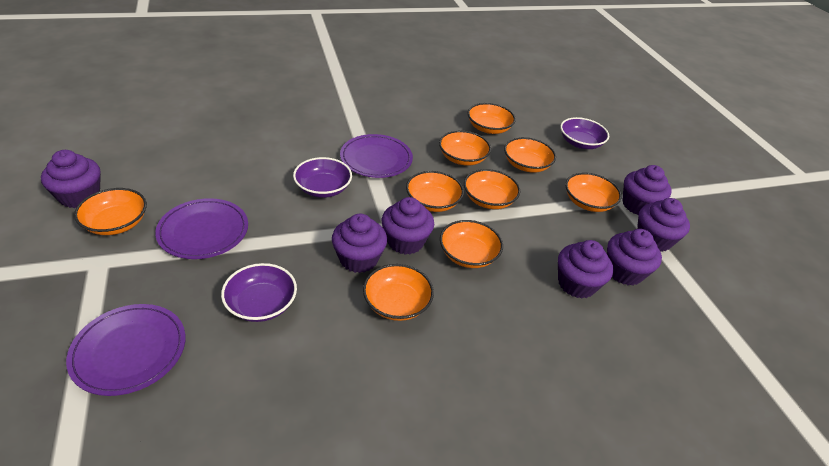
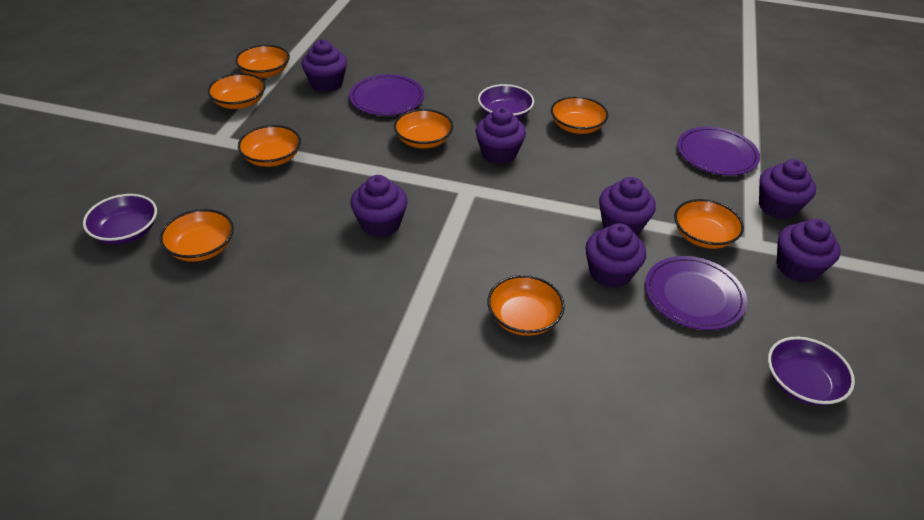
orange bowl: [74,188,147,235] [363,264,434,321] [406,171,464,212] [439,131,491,166] [440,220,503,268] [464,169,520,209] [468,103,516,134] [504,137,556,173] [565,173,622,212] = 9 -> [160,209,234,262] [208,73,266,109] [235,45,290,78] [238,125,301,167] [394,109,453,148] [487,275,565,336] [551,96,608,134] [674,199,744,249] = 8

